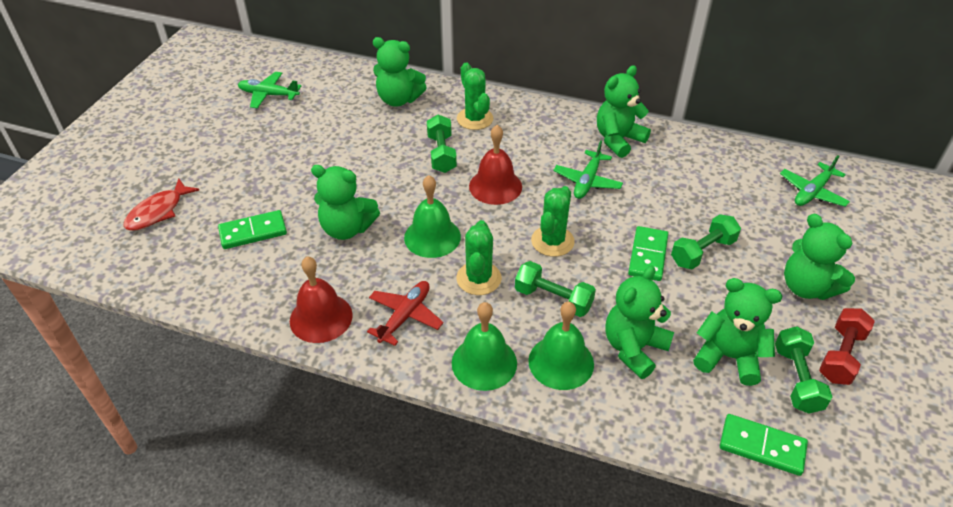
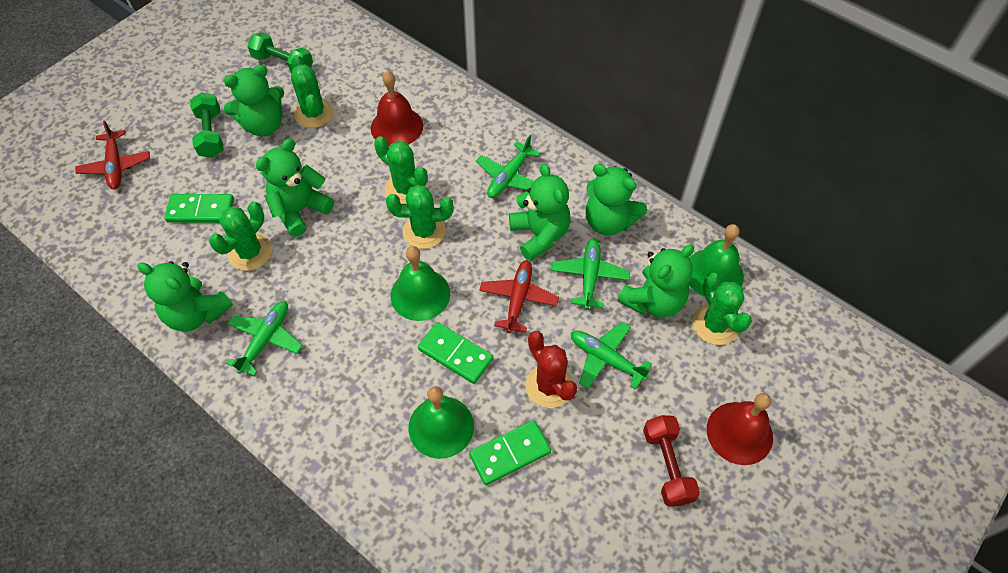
green cactus: [456,220,502,295] [457,63,493,130] [531,186,575,257] = 3 -> [209,202,272,271] [291,55,334,128] [374,136,428,204] [386,185,454,249] [692,272,752,345] = 5
green dumbbell: [427,114,457,173] [515,261,596,317] [671,214,741,269] [775,326,832,414] = 4 -> [190,92,224,158] [247,32,313,73] = 2
green plane: [238,72,301,109] [553,141,623,199] [780,155,850,207] = 3 -> [226,301,303,376] [476,135,541,198] [551,238,630,310] [571,322,652,390] = 4
red cactus: none = 0 -> [525,331,577,408] = 1
red fish: [123,179,199,231] = 1 -> none = 0
red plane: [367,281,443,346] = 1 -> [75,121,150,189] [479,260,559,333] = 2

